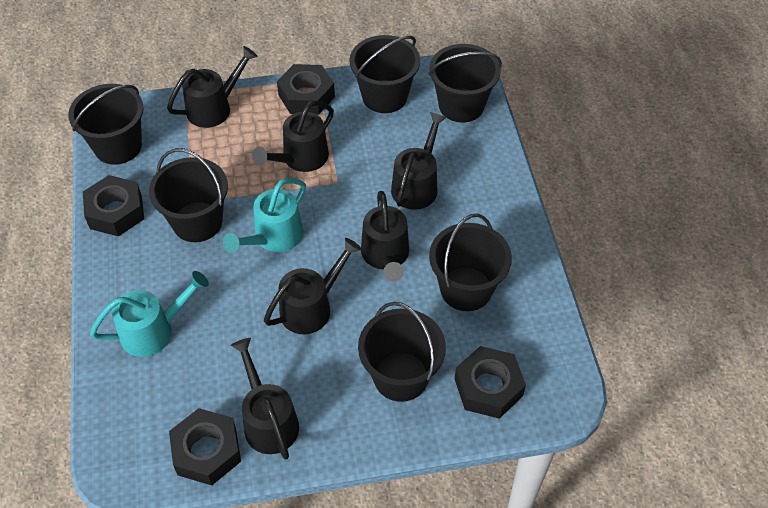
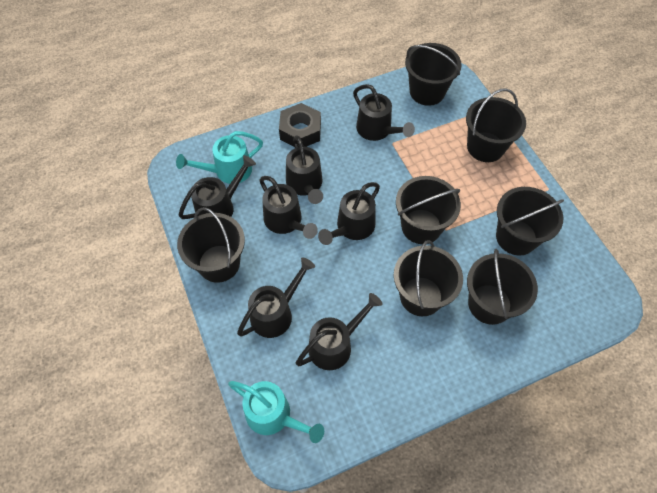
black bucket: [68,84,144,165] [149,148,228,242] [350,35,420,113] [358,302,446,402] [428,44,502,123] [429,214,512,311] = 6 -> [177,207,245,283] [394,240,463,316] [396,176,461,244] [405,43,462,106] [466,88,526,162] [467,249,538,325] [496,187,564,256] = 7
black nut: [83,175,144,236] [169,408,241,485] [277,64,335,115] [455,346,526,419] = 4 -> [279,103,321,147] = 1
black watering can: [167,46,258,128] [231,338,299,459] [252,101,334,172] [264,238,362,334] [361,191,409,282] [391,112,447,210] = 6 -> [178,155,256,219] [237,257,315,338] [259,176,318,239] [286,135,323,204] [296,293,383,370] [318,182,380,245] [353,84,415,141] = 7

